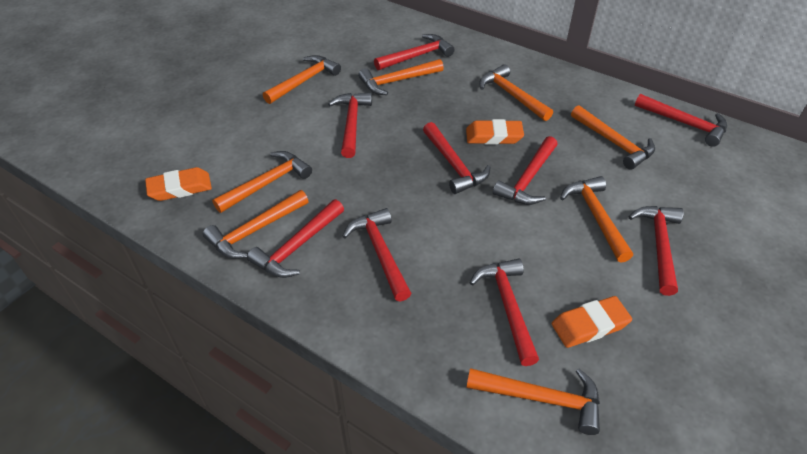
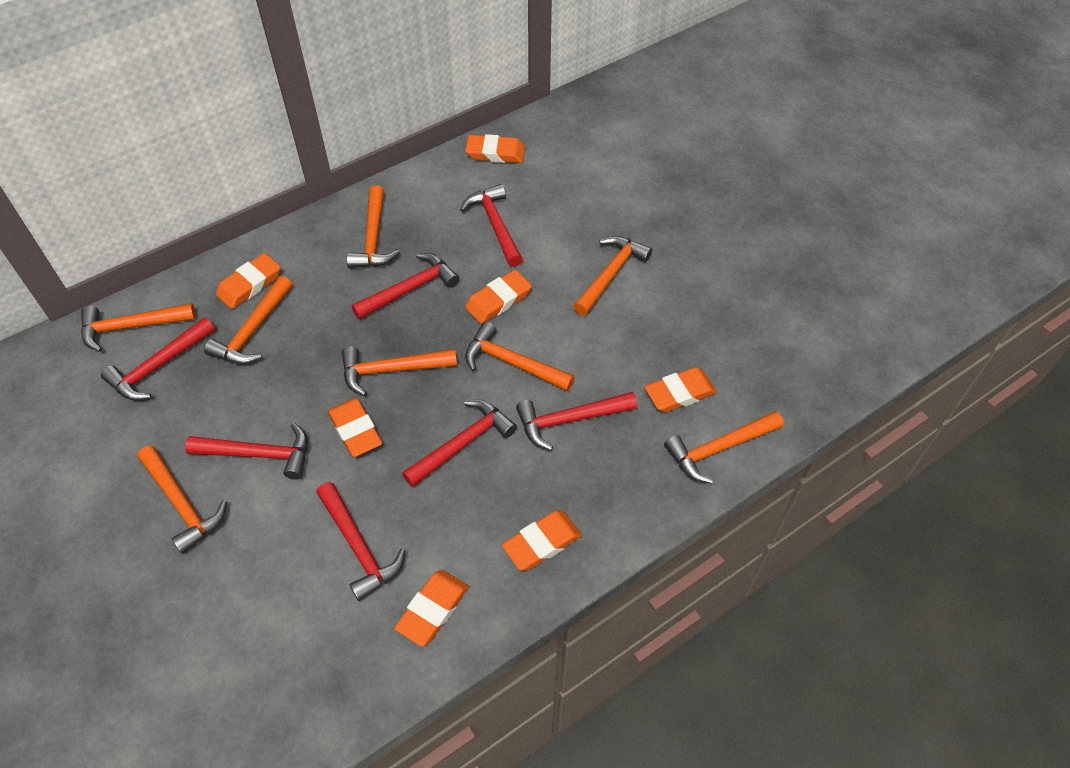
orange eraser: [145,167,212,201] [466,119,524,145] [552,296,632,348] = 3 -> [216,253,281,309] [328,398,382,457] [394,570,469,647] [465,134,525,163] [465,270,532,324] [502,511,582,571] [645,367,717,412] = 7
red hammer: [247,199,344,278] [328,93,372,158] [343,208,411,302] [374,34,455,70] [423,122,491,194] [469,258,539,366] [493,136,558,205] [629,206,684,296] [635,94,727,147] = 9 -> [101,317,215,400] [185,423,308,480] [316,482,405,601] [352,253,459,320] [402,400,517,487] [460,184,523,267] [516,392,637,451] = 7

